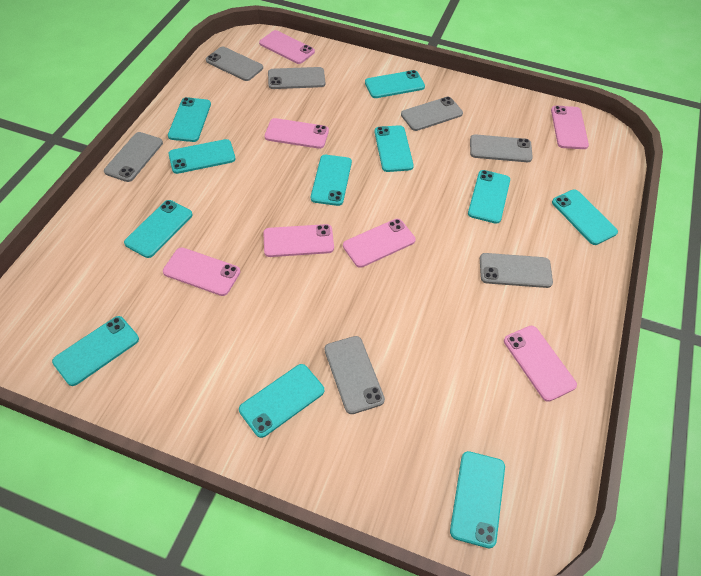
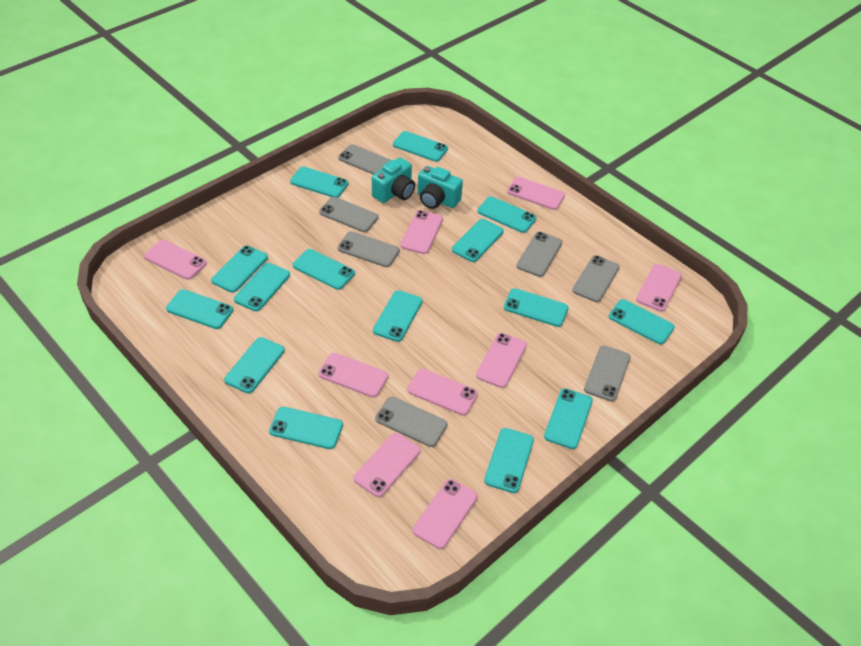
pink phone: [163,247,240,296] [259,30,315,64] [263,224,334,257] [265,118,329,149] [343,219,416,268] [504,326,577,402] [551,106,589,149] = 7 -> [144,240,207,280] [318,353,388,397] [354,433,420,497] [401,210,443,254] [407,369,478,416] [413,479,478,549] [476,333,527,388] [507,177,565,210] [636,264,682,312] = 9
turquoise camera: none = 0 -> [372,157,415,203] [417,166,463,209] = 2
turquoise phone: [52,316,139,386] [124,200,193,258] [168,97,211,142] [168,139,236,174] [239,364,324,438] [311,155,352,206] [365,70,425,98] [374,125,414,172] [450,451,505,548] [468,170,510,224] [552,189,618,245] = 11 -> [166,289,233,329] [211,245,268,293] [224,337,285,393] [234,263,290,312] [269,407,343,449] [290,167,348,198] [293,249,355,290] [373,290,423,342] [393,131,448,162] [452,219,504,262] [477,196,537,233] [484,428,534,493] [504,288,569,327] [544,388,593,449] [609,299,675,345] = 15

